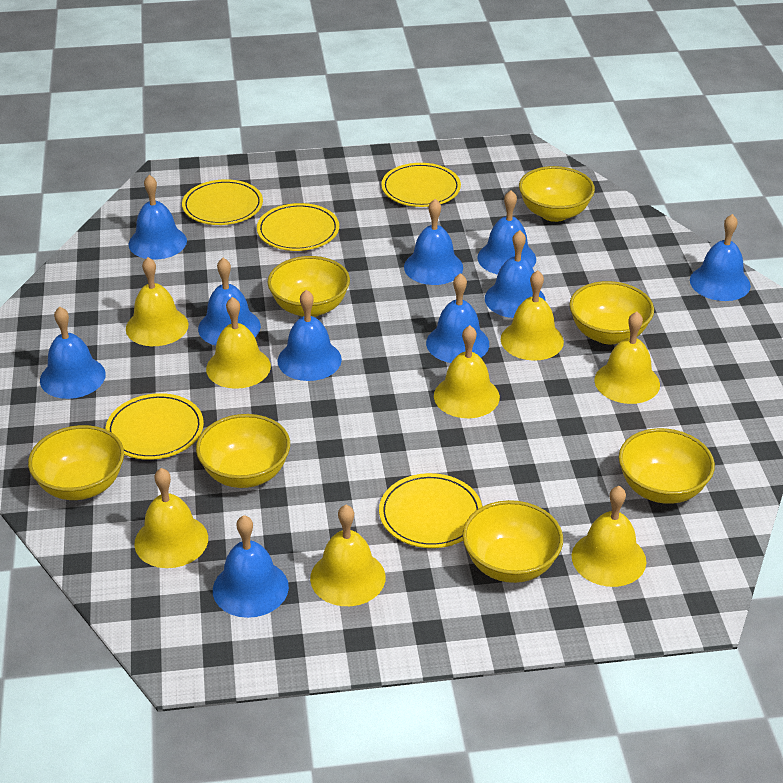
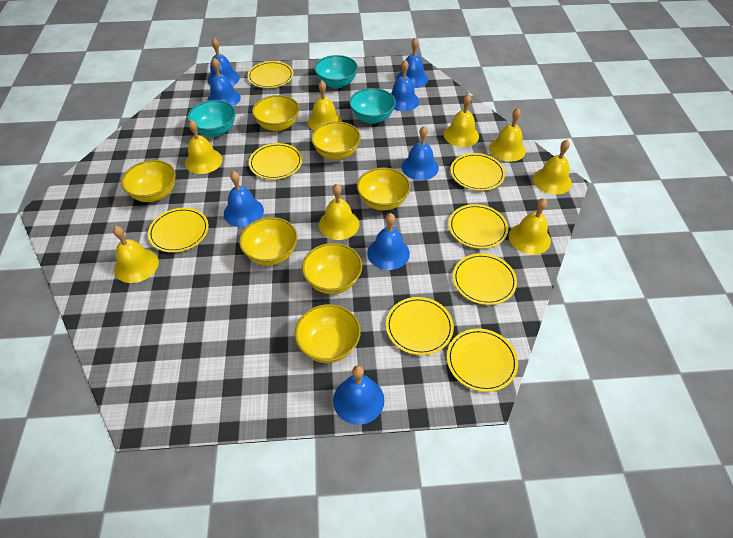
blue bell: [40,307,106,399] [128,175,187,260] [198,258,261,346] [213,515,289,618] [277,290,342,381] [404,199,463,285] [426,273,489,363] [477,190,536,275] [485,230,546,318] [690,214,751,301] = 10 -> [207,38,240,86] [207,58,241,107] [224,171,264,227] [333,365,384,425] [367,213,410,270] [391,60,419,111] [396,38,428,88] [401,126,439,180] = 8
turquoise bowl: none = 0 -> [187,100,236,137] [314,55,358,89] [349,88,396,124] = 3
yellow plate: [105,393,204,460] [182,179,263,225] [257,203,339,251] [379,473,482,548] [381,163,461,207] = 5 -> [148,208,209,253] [247,61,293,88] [249,143,302,180] [386,297,454,355] [447,329,518,392] [449,204,508,249] [450,153,505,191] [453,253,517,305] = 8

